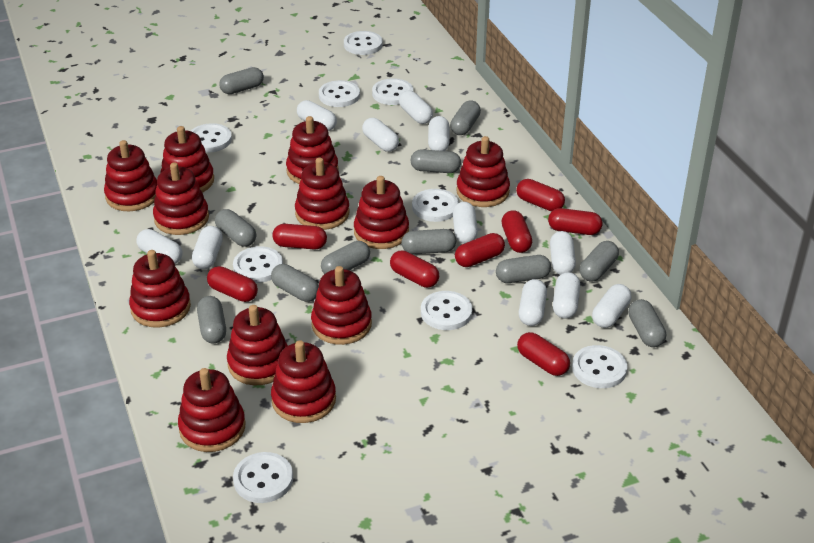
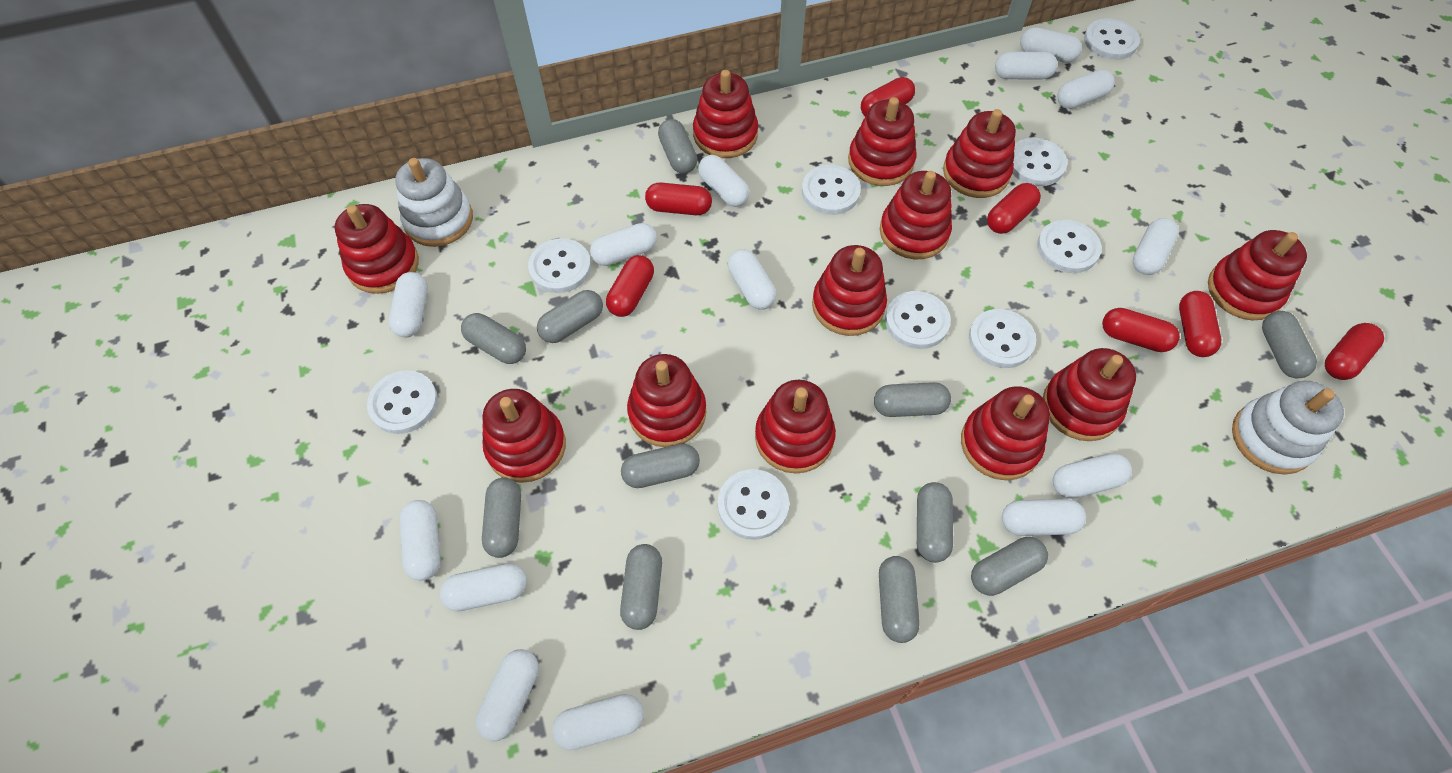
red capsule: [207,266,258,302] [272,224,327,249] [390,250,439,288] [455,233,505,267] [502,210,532,253] [516,179,565,211] [517,332,570,376] [548,208,602,235] = 8 -> [606,255,654,317] [645,183,712,215] [861,77,915,117] [987,183,1041,234] [1102,308,1180,352] [1179,291,1221,357] [1325,323,1384,380] = 7
white capsule: [136,229,182,264] [192,226,223,269] [297,100,337,131] [362,118,399,152] [399,91,433,124] [428,116,450,151] [453,202,478,244] [519,279,547,326] [550,231,576,275] [553,272,580,319] [592,284,631,328] = 11 -> [389,272,428,337] [399,500,441,581] [440,563,527,611] [476,649,539,741] [552,694,644,750] [590,223,657,266] [698,155,750,207] [728,249,776,310] [995,52,1058,79] [1002,499,1086,536] [1020,27,1082,63] [1053,453,1132,499] [1057,69,1115,109] [1133,218,1179,275] = 14
white stacking toy: none = 0 -> [395,158,473,247] [1232,381,1344,474] = 2

